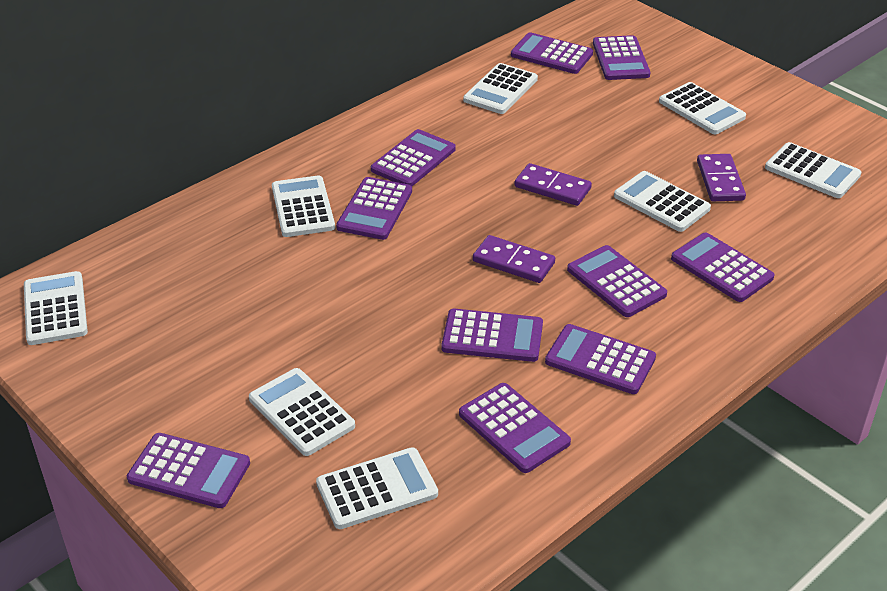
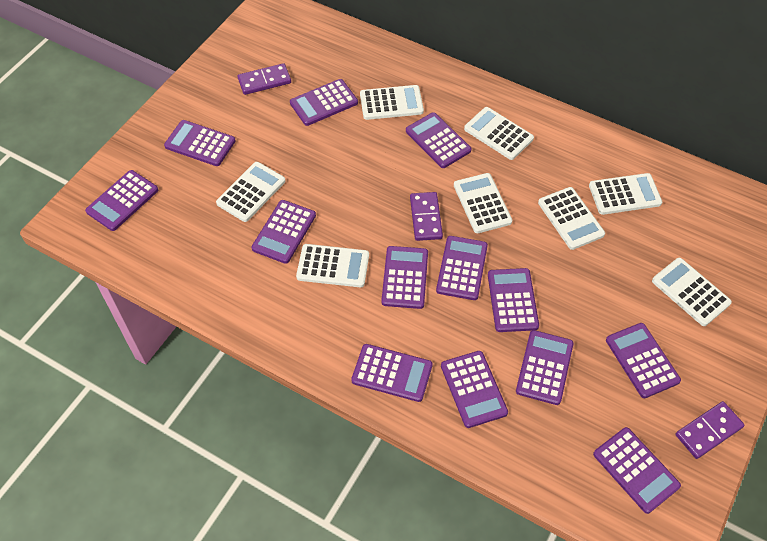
purple calculator: [127,433,250,508] [336,177,412,240] [371,129,456,186] [442,308,543,362] [459,383,571,473] [511,32,593,74] [545,324,656,394] [567,245,667,317] [593,35,650,80] [671,232,774,302] = 10 -> [85,170,158,231] [164,120,236,166] [252,200,316,264] [290,79,358,126] [351,344,433,402] [381,246,428,309] [406,112,471,168] [436,236,488,300] [441,351,508,428] [488,268,539,332] [516,330,574,405] [593,427,681,514] [606,323,681,398] = 13

